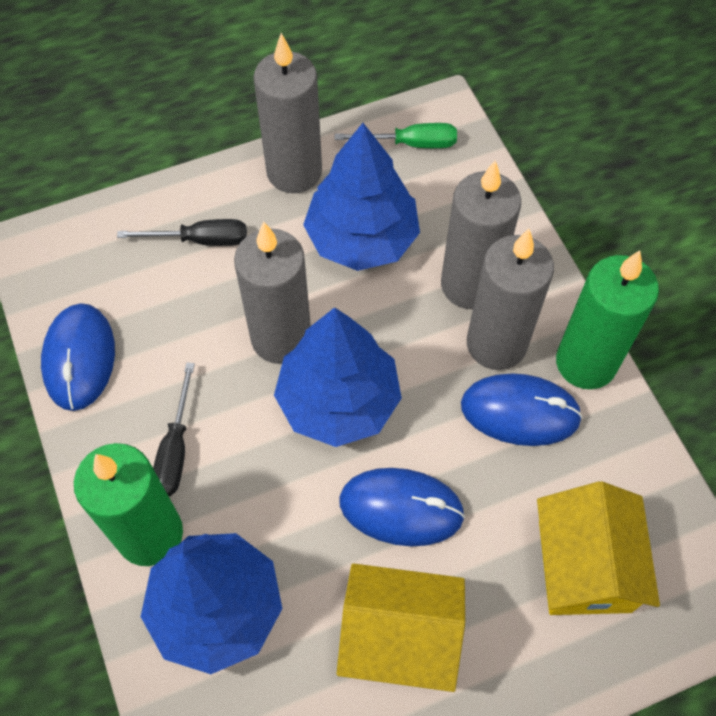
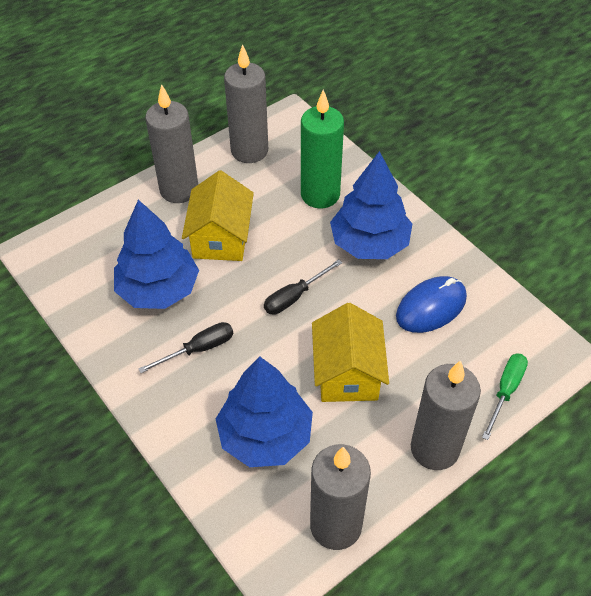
blue mouse: [41,303,115,411] [339,468,465,546] [461,373,583,446] = 3 -> [396,276,467,333] = 1
green candle: [74,443,183,566] [556,250,659,389] = 2 -> [301,90,344,208] = 1

